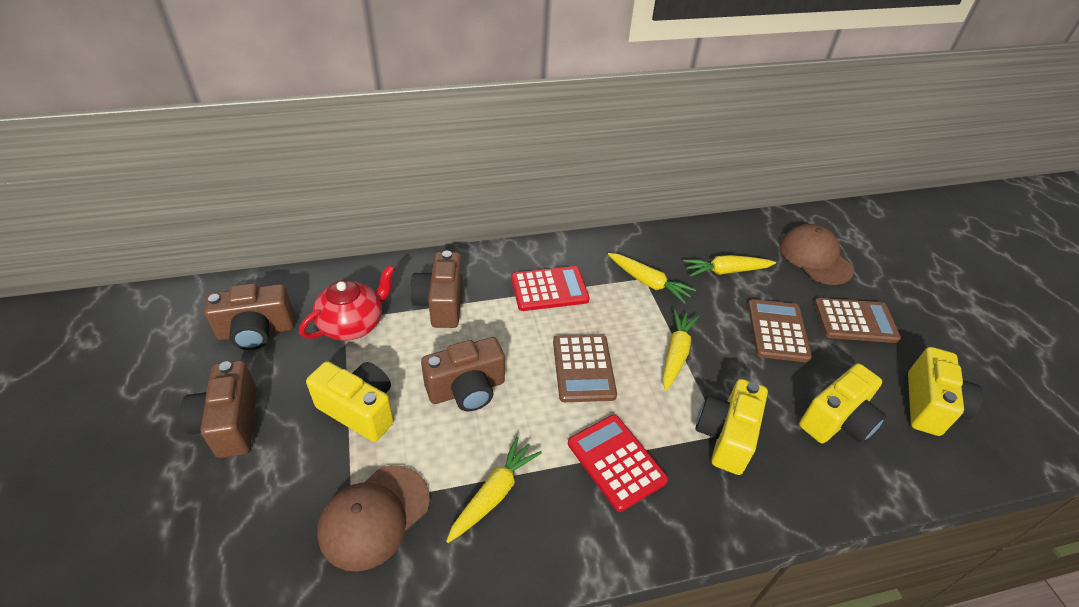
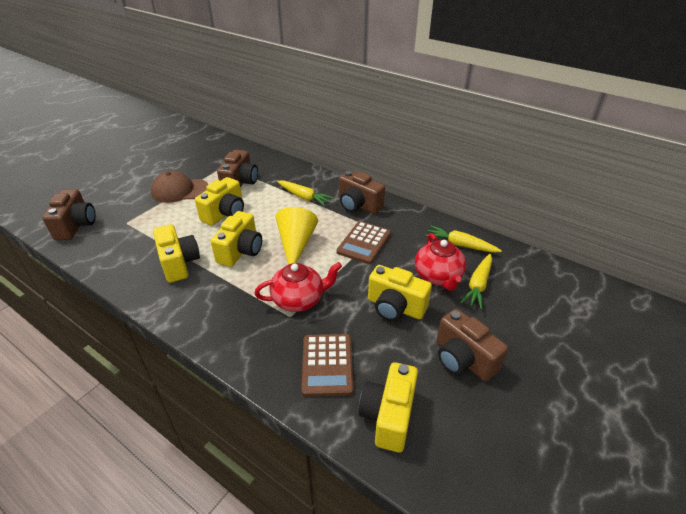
brown calculator: [553,335,617,402] [748,299,812,362] [814,298,901,343] = 3 -> [301,334,353,397] [336,221,391,264] = 2
brown cap: [317,465,430,572] [780,224,854,285] = 2 -> [151,171,208,203] = 1
red calculator: [511,266,590,311] [568,415,668,512] = 2 -> none = 0
red teapot: [299,265,395,341] = 1 -> [254,262,342,312] [415,233,466,291] = 2
yellow camera: [306,361,394,442] [695,379,768,475] [799,363,886,443] [908,347,983,436] = 4 -> [153,224,200,283] [195,177,244,225] [210,211,262,267] [358,362,418,453] [368,265,432,321] = 5
yellow carrot: [446,437,542,543] [608,253,696,304] [662,309,699,391] [683,255,776,277] = 4 -> [277,180,334,206] [425,225,502,253] [460,254,492,310] = 3
yellow cone: none = 0 -> [275,207,318,264] = 1

